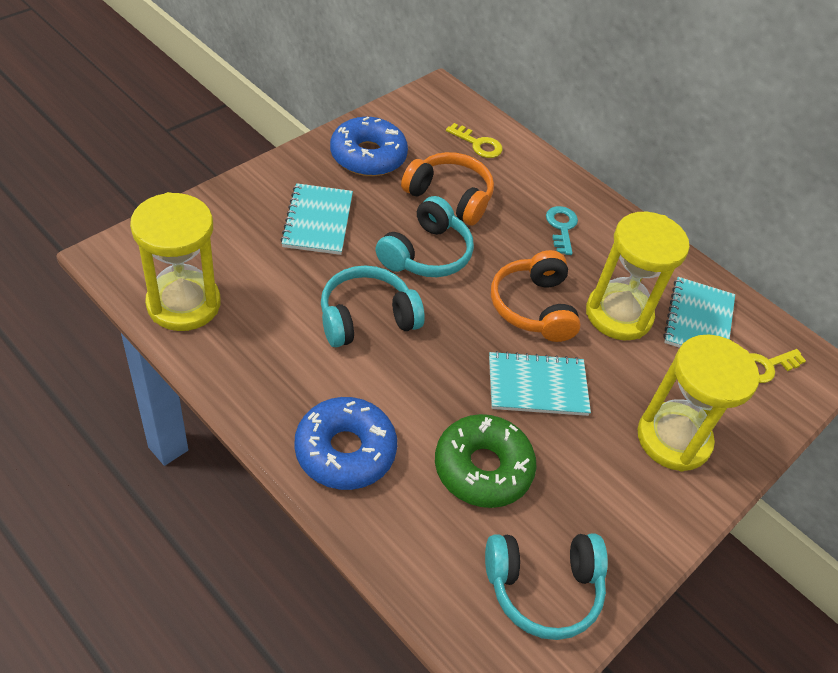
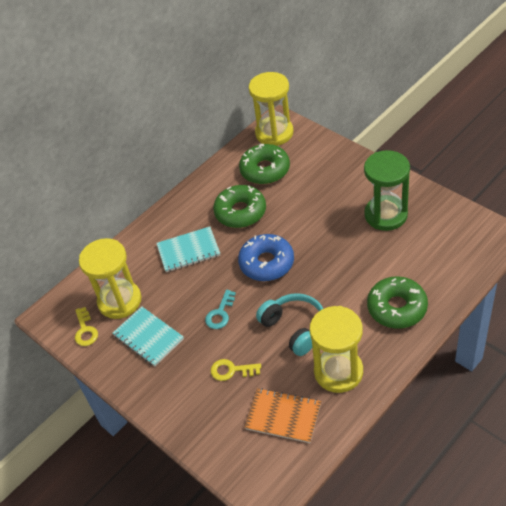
blue donut: [294,397,397,490] [330,117,408,176] = 2 -> [238,234,294,281] = 1
green donut: [435,414,537,508] = 1 -> [213,185,266,228] [239,144,290,184] [367,276,428,329] = 3
green hourglass: none = 0 -> [364,150,410,231] = 1
orange headphones: [401,152,494,226] [491,250,581,342] = 2 -> none = 0
orange notebook: none = 0 -> [244,388,321,443] = 1
turquoise headphones: [321,266,425,347] [376,196,474,277] [485,534,608,640] = 3 -> [256,293,323,356] = 1
turquoise notebook: [280,183,353,255] [489,351,591,416] [663,277,735,348] = 3 -> [113,306,184,367] [156,227,220,272] = 2

